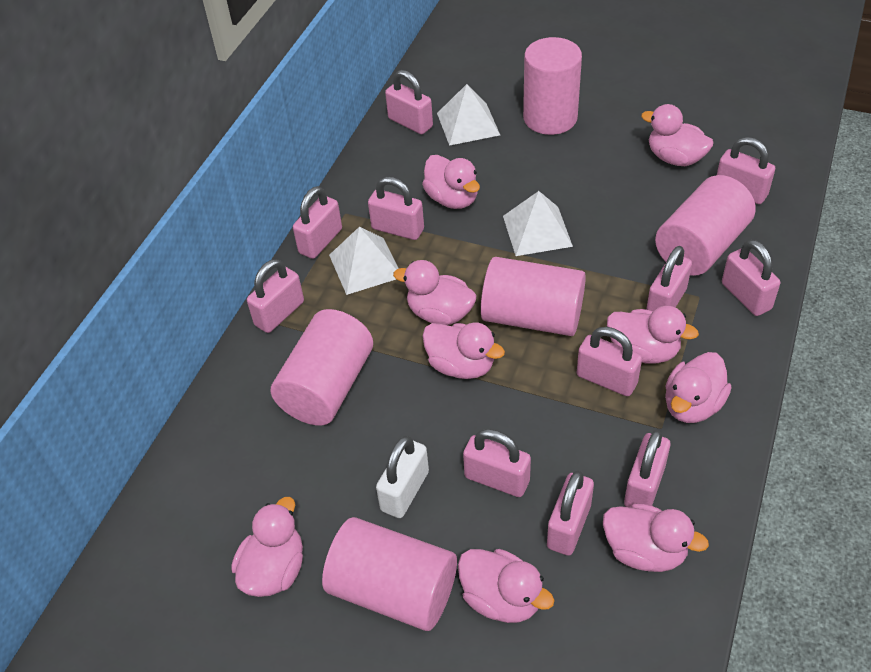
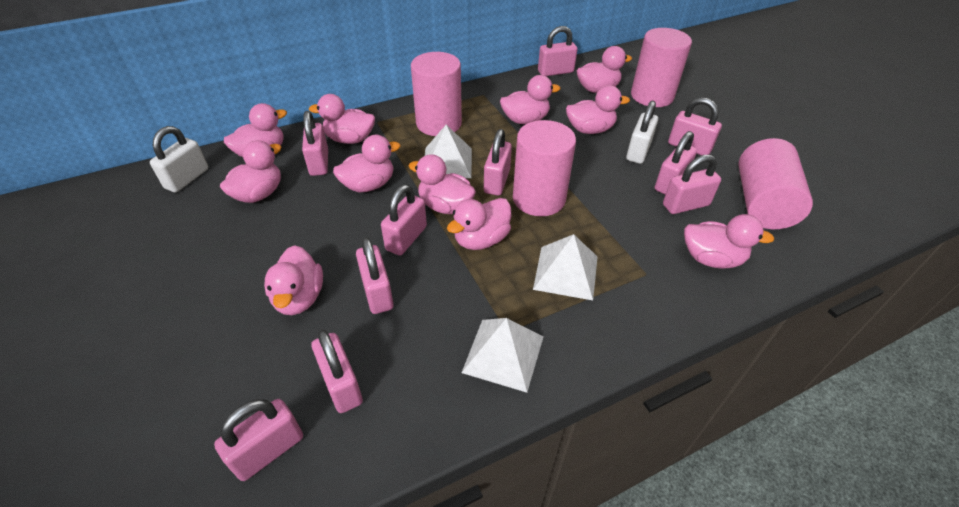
pink cylinder: [271,309,373,426] [322,517,457,631] [481,257,586,336] [523,37,582,135] [655,175,756,276] = 5 -> [411,52,462,136] [513,120,576,216] [631,28,692,107] [738,138,813,229] = 4
pink duck: [231,497,303,597] [393,260,477,325] [422,155,480,209] [422,323,505,379] [458,549,555,623] [603,503,709,572] [607,306,699,364] [641,104,714,166] [665,352,731,423] = 9 -> [220,140,281,203] [224,103,287,157] [264,245,323,315] [309,94,375,144] [333,135,401,193] [409,154,476,214] [447,198,511,250] [500,75,561,124] [566,85,630,134] [577,46,632,93] [684,214,774,269] = 11
pink padlock: [247,259,304,333] [293,186,342,259] [368,177,424,240] [385,70,433,134] [463,429,531,497] [547,471,594,556] [577,327,642,396] [624,430,671,507] [646,246,692,311] [717,137,775,204] [722,240,780,316] = 11 -> [214,399,303,481] [302,111,328,176] [312,329,363,413] [356,237,394,314] [381,184,427,256] [484,129,512,196] [538,26,578,76] [655,131,697,194] [663,155,721,214] [668,97,722,155] = 10
white padlock: [376,436,429,518] = 1 -> [150,126,208,192] [626,101,658,164] = 2

